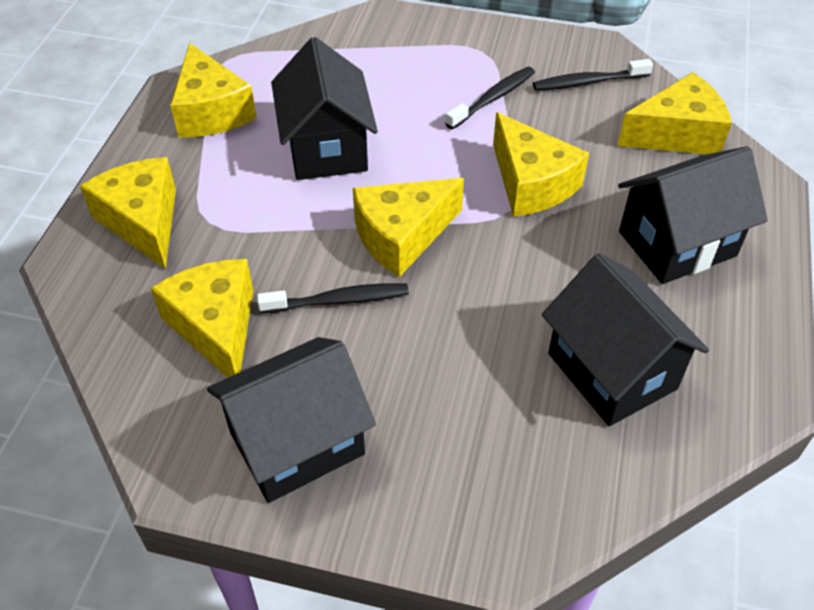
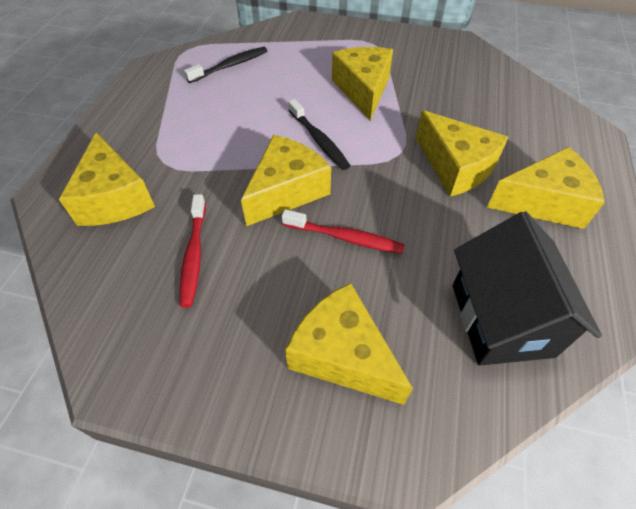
black house: [207,337,376,503] [271,37,378,180] [542,253,709,426] [618,146,768,284] = 4 -> [453,211,602,366] = 1
black toothbrush: [257,283,409,313] [445,67,535,129] [533,59,653,91] = 3 -> [184,47,267,83] [288,99,351,170] = 2
red toothbrush: none = 0 -> [180,194,206,308] [282,209,405,254] = 2

